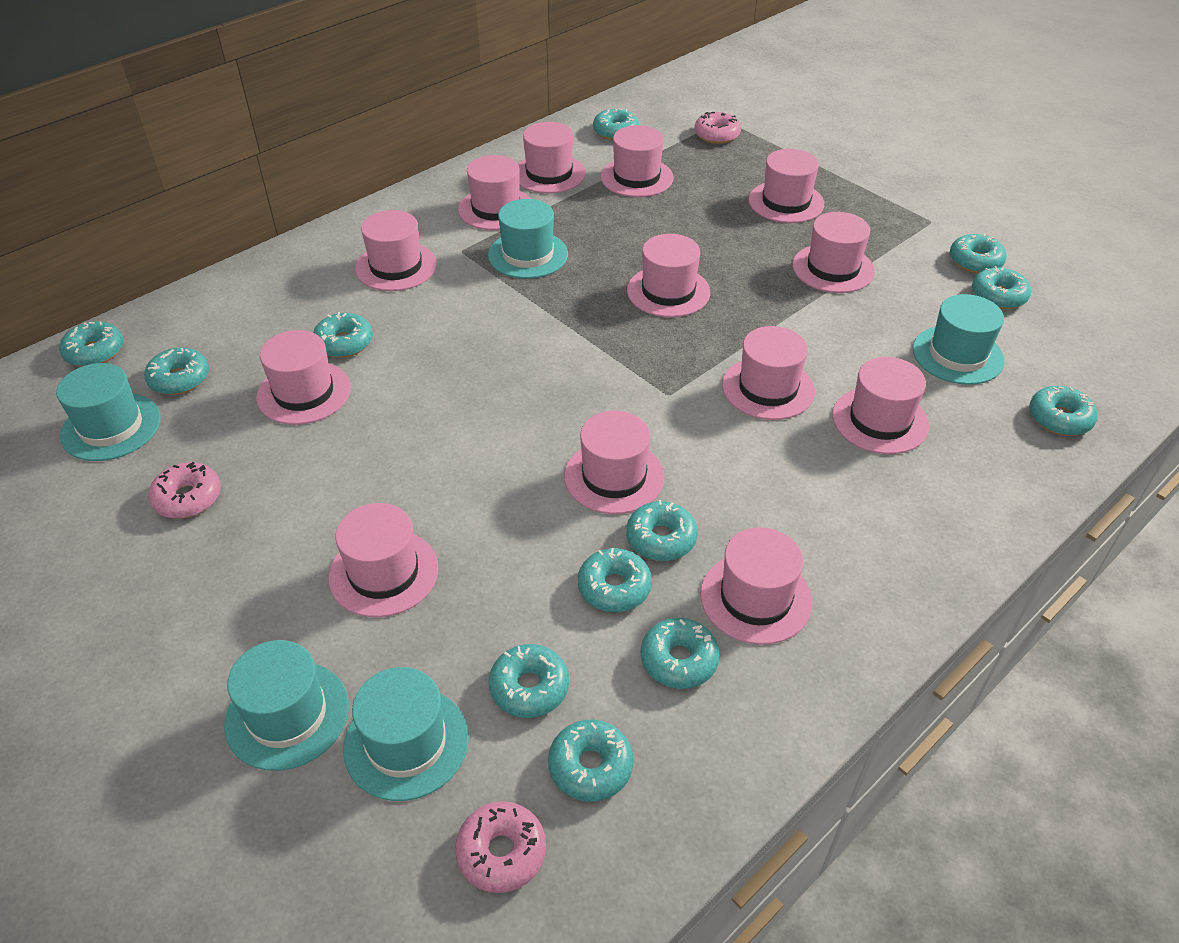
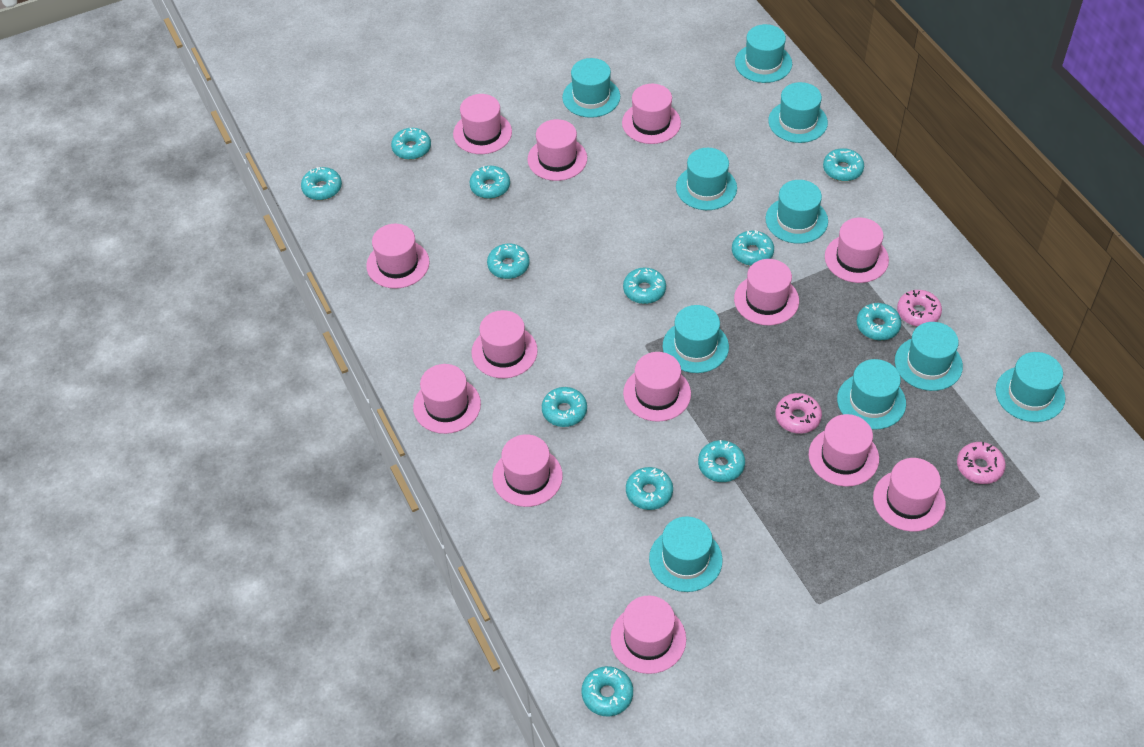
turquoise hat: [56,363,161,461] [224,640,349,771] [343,667,469,801] [488,199,568,279] [913,294,1005,385] = 5 -> [562,58,620,118] [649,516,723,592] [663,305,729,373] [676,148,737,210] [735,24,792,83] [765,180,828,244] [768,82,828,143] [837,359,906,430] [895,322,963,391] [995,352,1065,422] = 10

